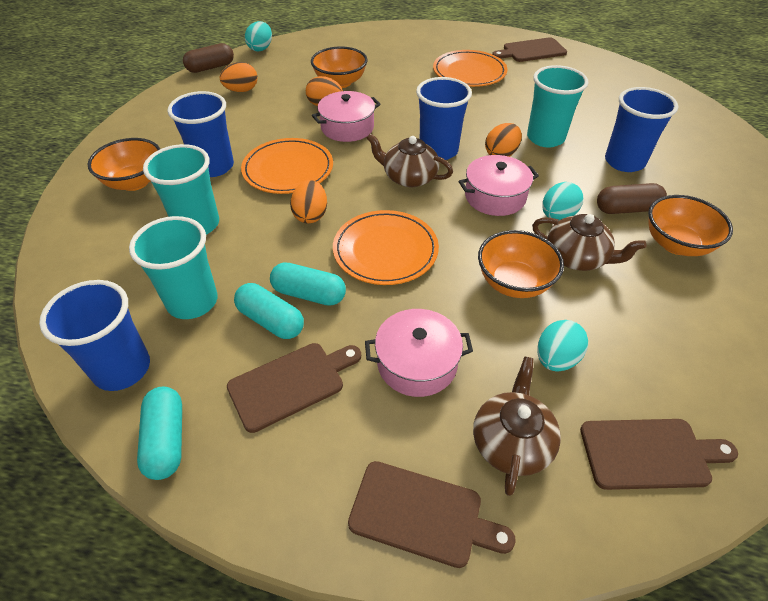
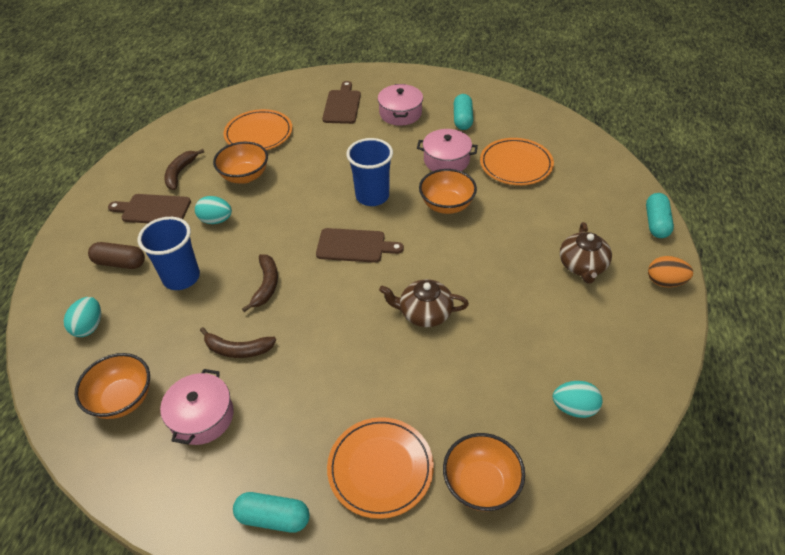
blue cup: [39,280,150,391] [168,91,234,177] [416,77,472,160] [605,87,678,172] = 4 -> [138,217,200,290] [346,138,393,206] = 2
brown banana: none = 0 -> [164,149,204,190] [200,327,276,358] [242,254,278,312] = 3
brown capsule: [183,43,234,73] [597,183,667,214] = 2 -> [88,242,145,269] = 1
brown cutting board: [227,343,361,433] [348,461,515,568] [492,37,567,62] [580,419,738,490] = 4 -> [108,194,191,223] [316,228,404,263] [322,81,361,124] = 3
brown teapot: [367,133,453,187] [473,356,561,496] [532,214,646,271] = 3 -> [379,279,469,327] [560,222,612,284] = 2
orange egg: [220,62,258,92] [290,180,327,223] [306,76,343,106] [485,123,522,157] = 4 -> [648,256,693,288] = 1
turquoise cup: [129,216,218,319] [143,144,219,235] [527,65,588,147] = 3 -> none = 0

